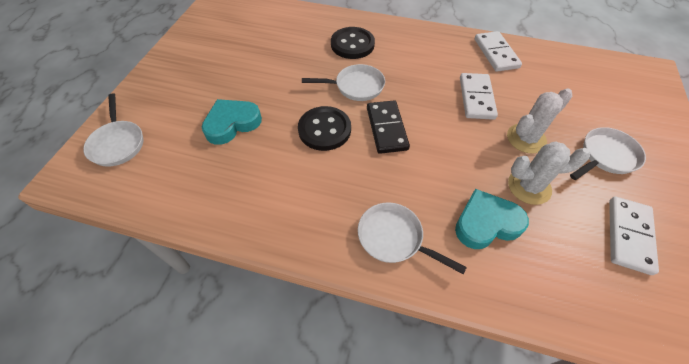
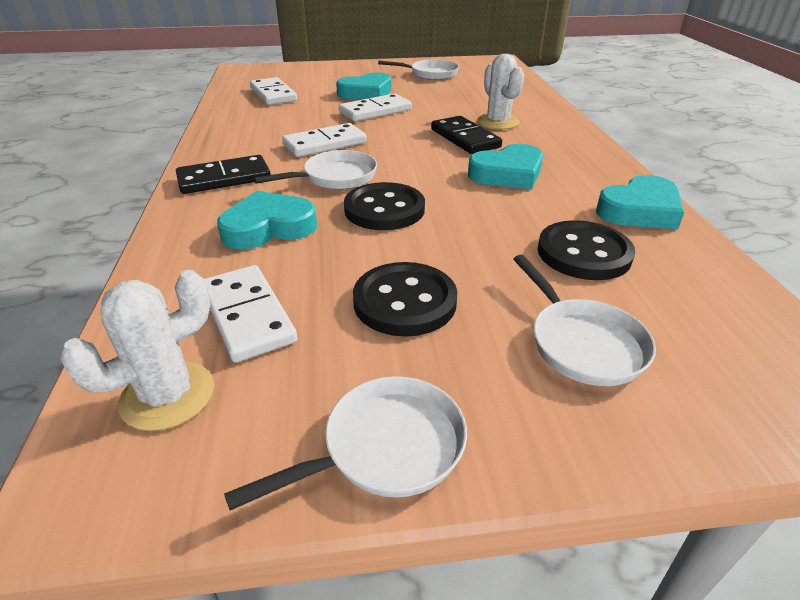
black button: [298,106,351,151] [331,27,375,59] = 2 -> [344,182,425,230] [353,262,457,337] [538,220,635,280] = 3
black domino: [367,100,410,154] = 1 -> [176,155,271,194] [431,116,502,154] = 2
turquoise heart: [202,99,262,145] [455,189,529,249] = 2 -> [217,191,317,250] [336,73,392,100] [468,144,543,189] [596,175,684,229] = 4
white domino: [460,73,498,120] [475,31,522,72] [609,197,659,275] = 3 -> [204,265,297,363] [250,77,297,105] [282,123,367,157] [339,94,412,121] = 4

